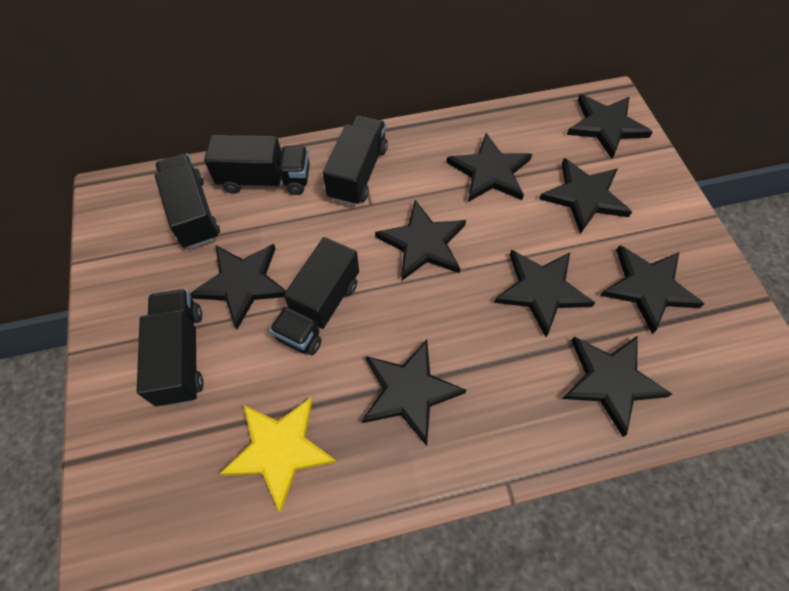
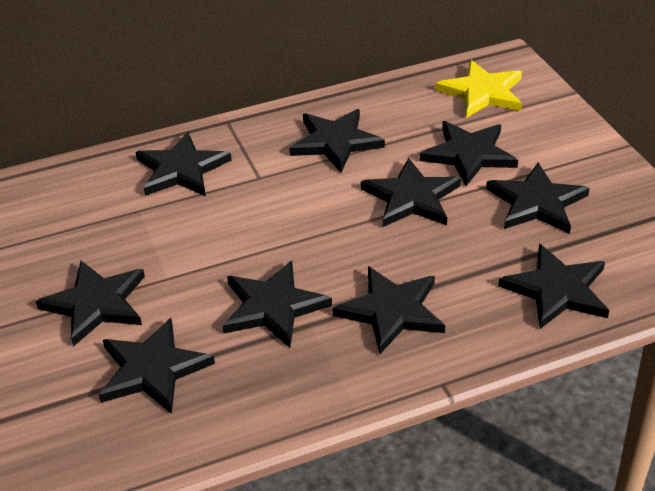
black star: [190,244,286,329] [362,340,466,446] [375,200,466,281] [446,133,532,202] [494,250,595,337] [539,158,632,234] [562,336,672,437] [567,95,653,159] [600,245,705,334] = 9 -> [35,261,145,347] [99,318,215,414] [136,132,232,196] [223,261,332,348] [289,109,385,172] [333,266,445,354] [361,158,461,227] [420,121,518,186] [486,163,590,234] [498,244,609,329] = 10
black truck: [137,289,204,406] [155,153,220,249] [204,135,310,195] [269,237,359,355] [323,115,388,206] = 5 -> none = 0

